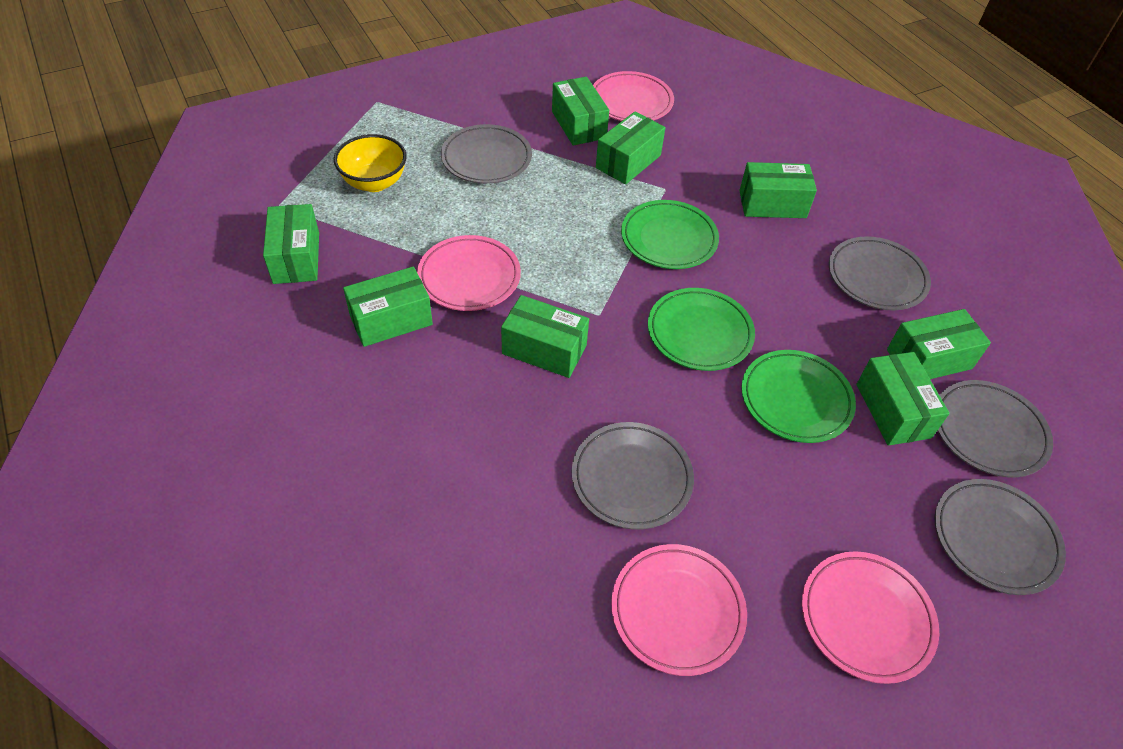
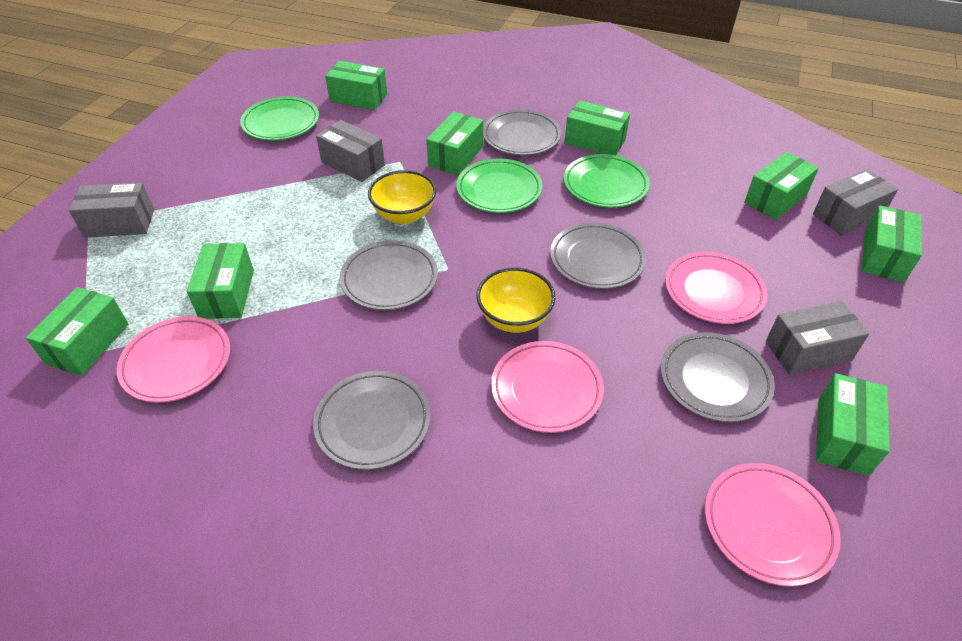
grey box: none = 0 -> [69,182,154,238] [316,120,385,182] [766,301,869,375] [813,169,898,235] = 4
yellow bowl: [333,134,407,192] = 1 -> [368,170,436,224] [476,267,556,333] = 2

